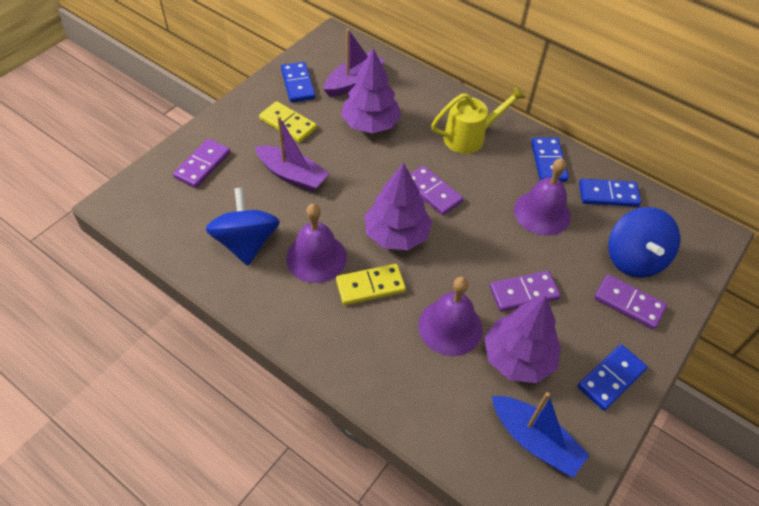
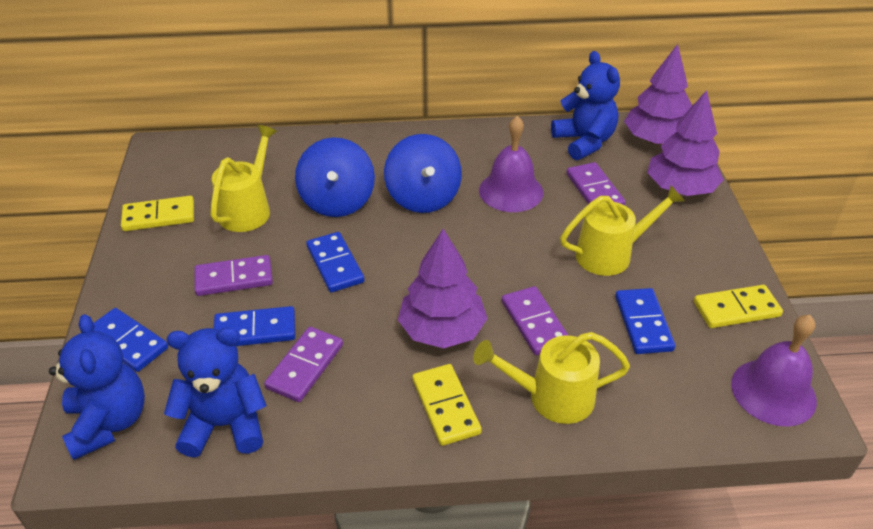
blue boat: [492,392,589,478] = 1 -> none = 0
blue teddy bear: none = 0 -> [49,314,145,460] [164,327,267,458] [551,51,620,160] = 3
purple bell: [286,204,347,283] [418,277,483,356] [514,158,571,236] = 3 -> [479,116,543,212] [731,315,817,426] = 2
purple boat: [255,116,329,192] [324,29,385,97] = 2 -> none = 0
yellow domino: [259,101,317,143] [336,264,406,305] = 2 -> [121,196,194,231] [413,364,482,446] [694,285,783,328] = 3
yellow watering can: [431,86,526,154] = 1 -> [211,125,277,232] [473,332,630,424] [560,185,685,276] = 3

